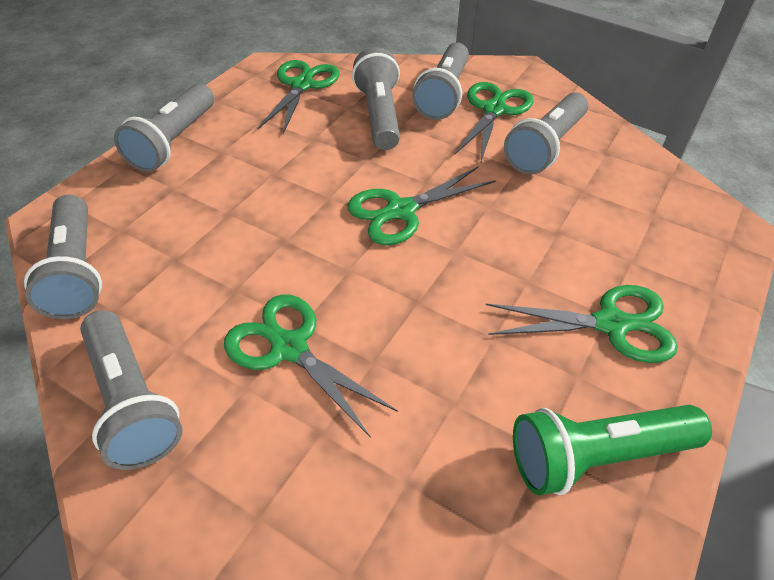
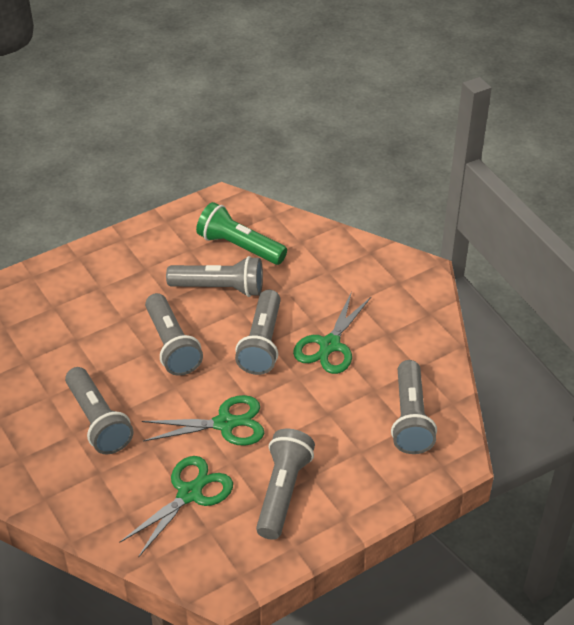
green scissors: [224,294,398,438] [258,60,340,134] [347,167,496,245] [454,82,534,161] [486,285,678,363] = 5 -> [119,456,233,558] [142,395,264,446] [293,291,371,374] = 3

